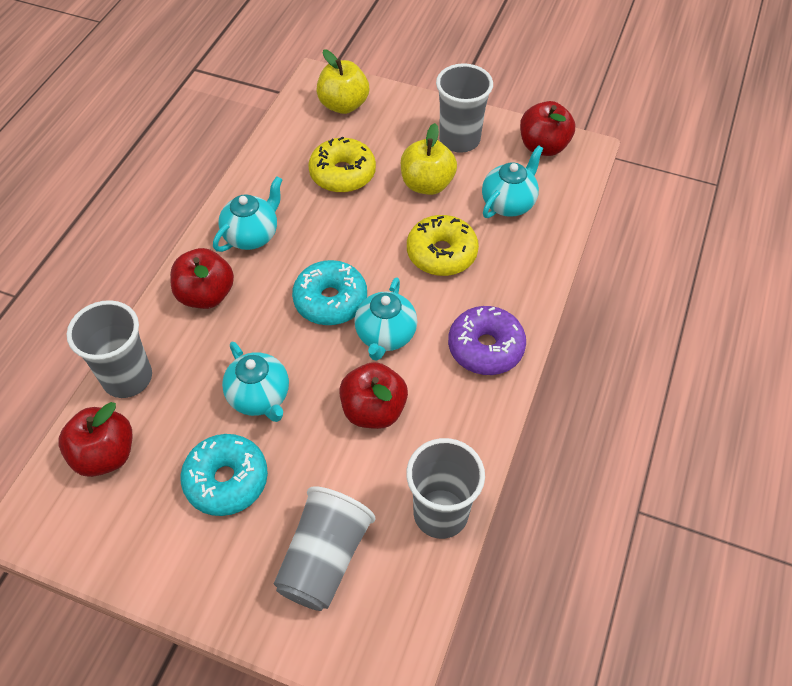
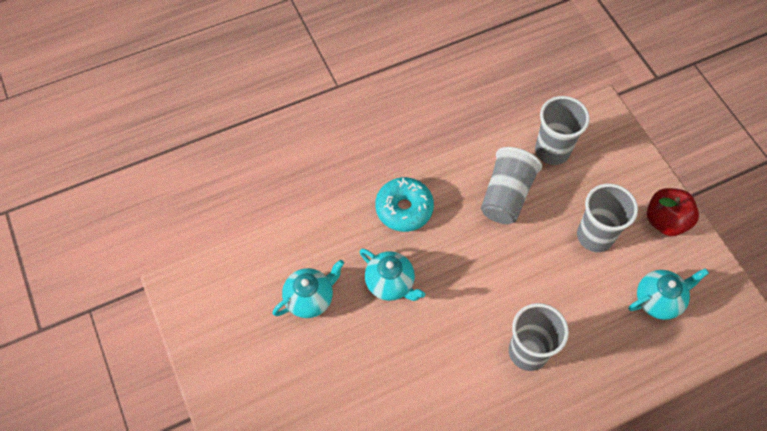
purple donut: [448,306,526,375] = 1 -> none = 0
red apple: [59,402,132,477] [170,248,234,309] [339,362,408,429] [520,101,575,156] = 4 -> [647,188,699,236] = 1
turquoise donut: [180,434,268,516] [292,260,367,325] = 2 -> [375,177,434,232] = 1
turquoise teapot: [213,176,283,252] [222,342,289,422] [354,277,417,361] [482,145,544,218] = 4 -> [273,260,344,318] [360,249,425,301] [629,268,709,320] = 3
yellow apple: [317,49,369,114] [401,123,457,195] = 2 -> none = 0
yellow donut: [308,136,376,193] [407,215,479,276] = 2 -> none = 0

